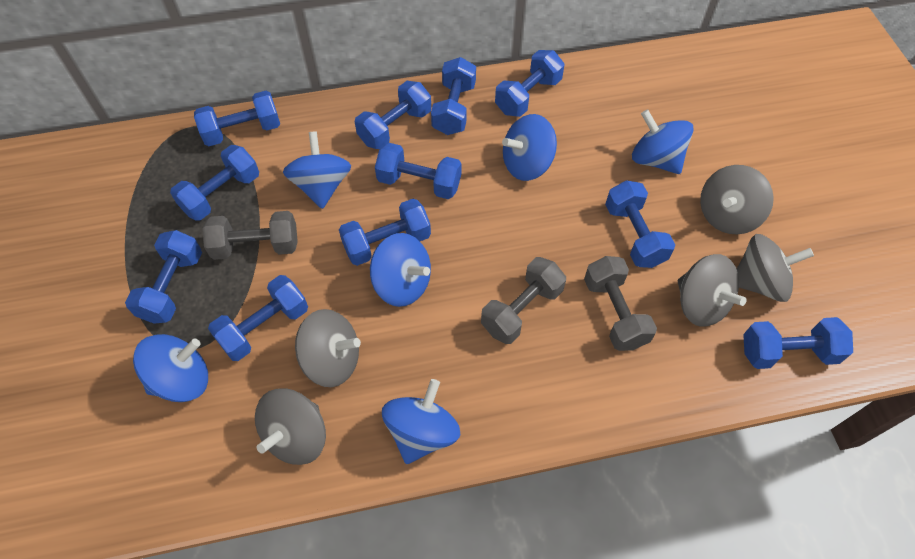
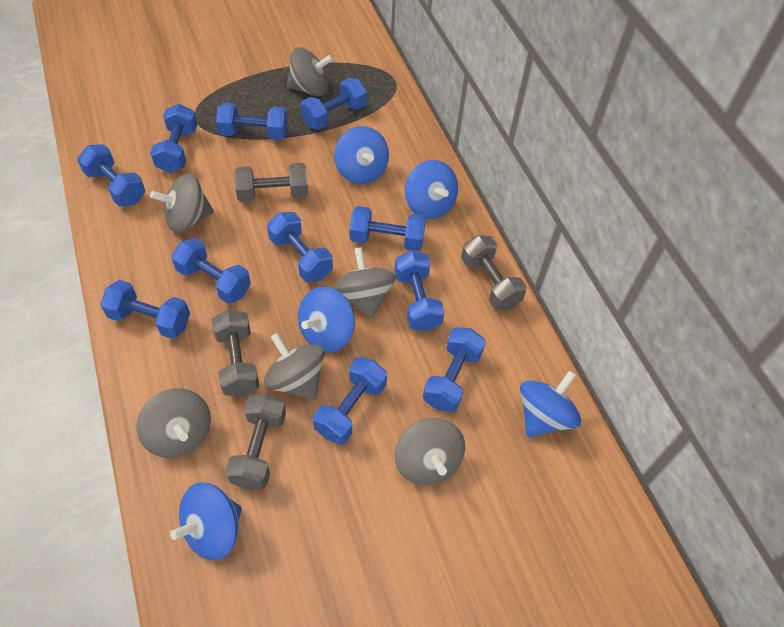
blue spinning top: [133,334,208,402] [283,131,351,209] [370,233,431,307] [382,379,461,464] [502,114,557,181] [632,109,694,174] = 6 -> [170,482,242,560] [298,287,355,352] [334,126,389,184] [405,160,458,219] [520,371,581,437] = 5
grey dumbbell: [202,211,298,260] [481,257,566,344] [584,256,657,351] = 3 -> [211,310,260,397] [225,394,286,489] [234,163,308,202] [461,235,527,310] = 4
grey spinning top: [255,388,326,465] [295,309,361,387] [678,254,747,327] [700,165,774,235] [737,234,814,302] = 5 -> [136,388,211,458] [150,174,214,233] [264,333,325,400] [287,48,334,96] [333,247,396,319] [395,418,465,485] = 6

